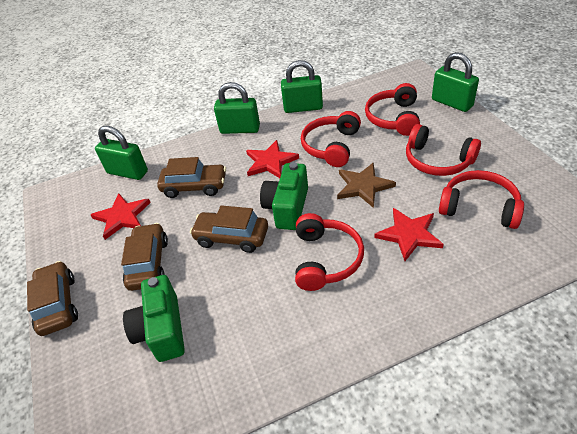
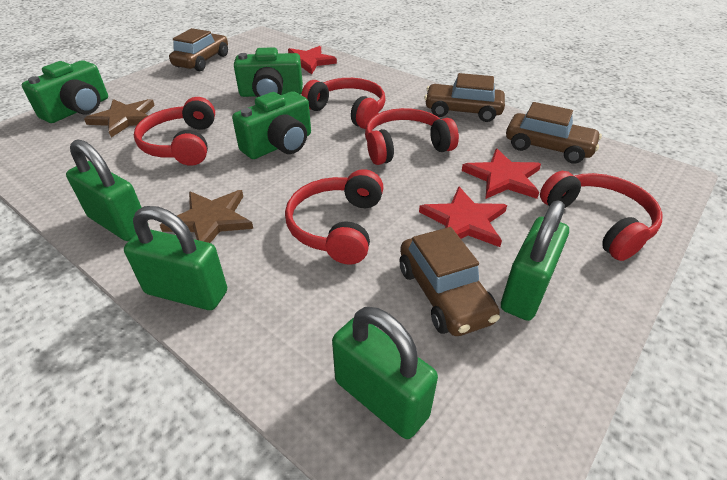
brown star: [337,162,396,208] = 1 -> [84,99,155,138] [160,190,253,243] = 2
green camera: [123,275,185,362] [260,162,308,230] = 2 -> [22,60,108,123] [232,91,311,159] [234,47,303,97] = 3

